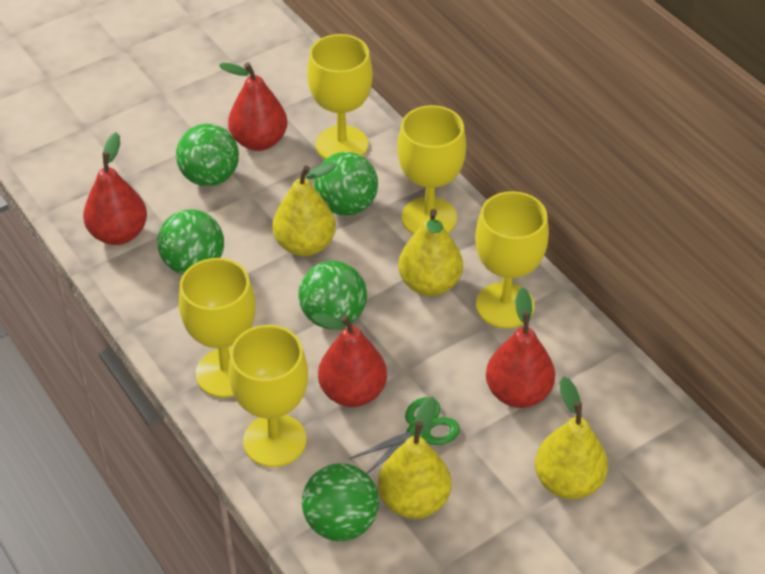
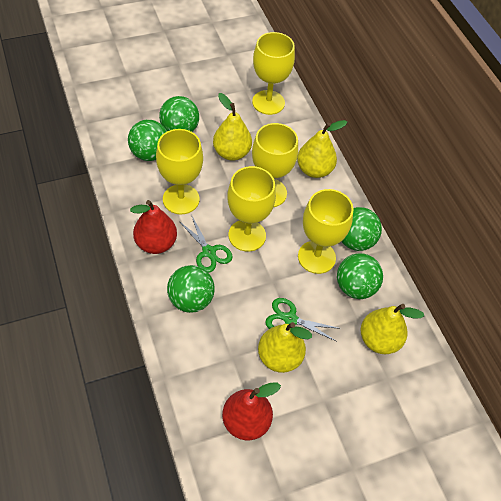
green scissors: [349,397,460,474] = 1 -> [179,216,233,273] [265,298,341,341] = 2
red pear: [83,132,147,245] [219,62,287,151] [312,313,387,407] [486,287,555,408] = 4 -> [130,200,177,254] [222,383,281,440] = 2

